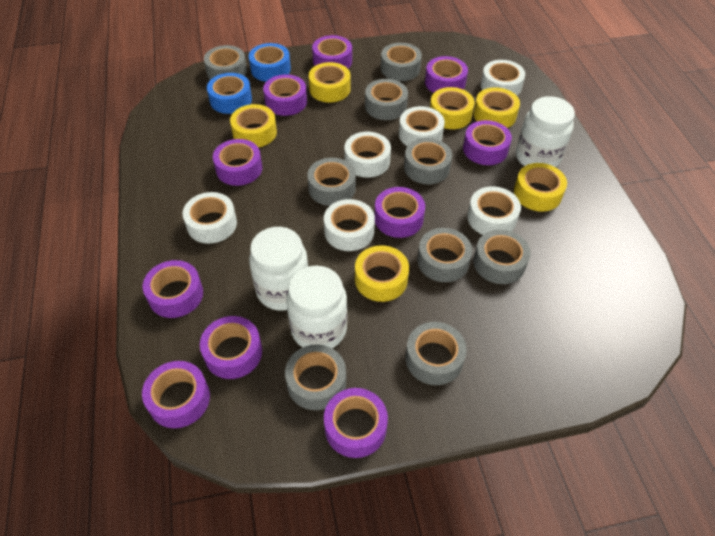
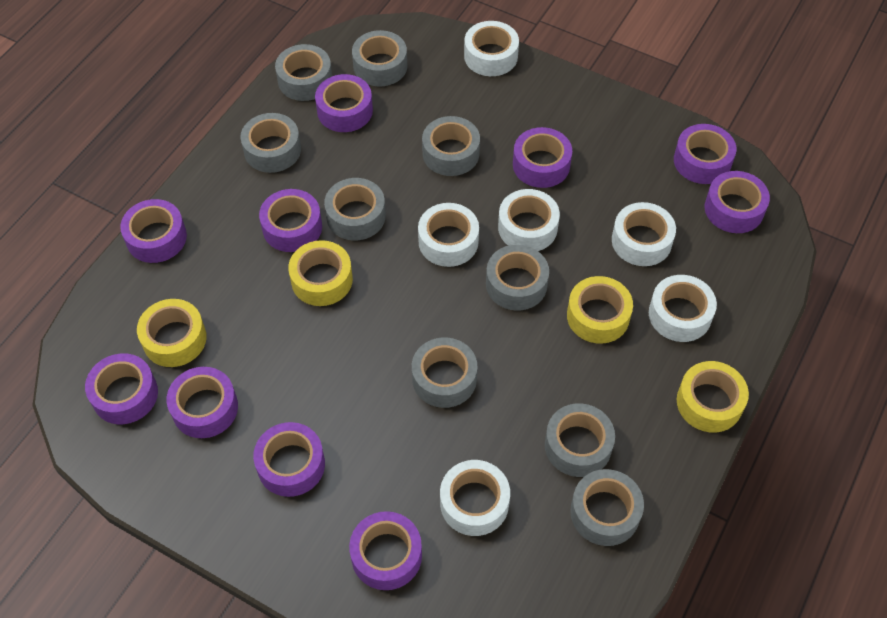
blue tape: [207,73,252,114] [249,43,291,82] = 2 -> none = 0
white jar: [249,227,309,311] [286,266,347,348] [516,96,575,167] = 3 -> none = 0
yellow tape: [230,104,277,148] [309,62,351,103] [355,245,409,302] [430,87,475,129] [473,87,520,128] [514,163,567,212] = 6 -> [137,299,207,367] [288,240,353,306] [567,276,633,344] [677,361,749,432] = 4

